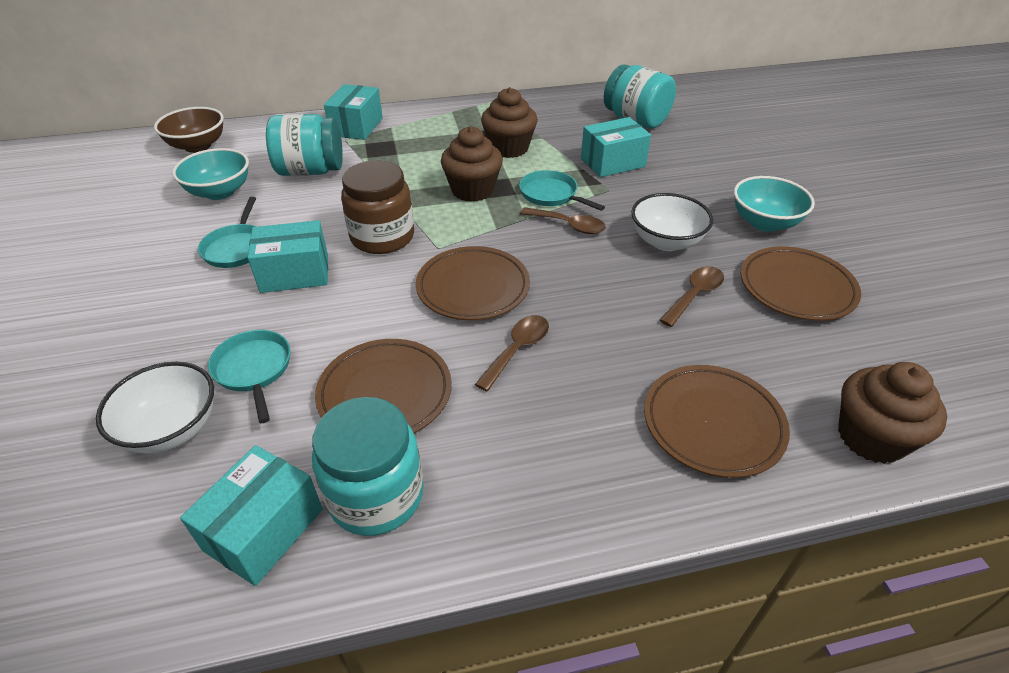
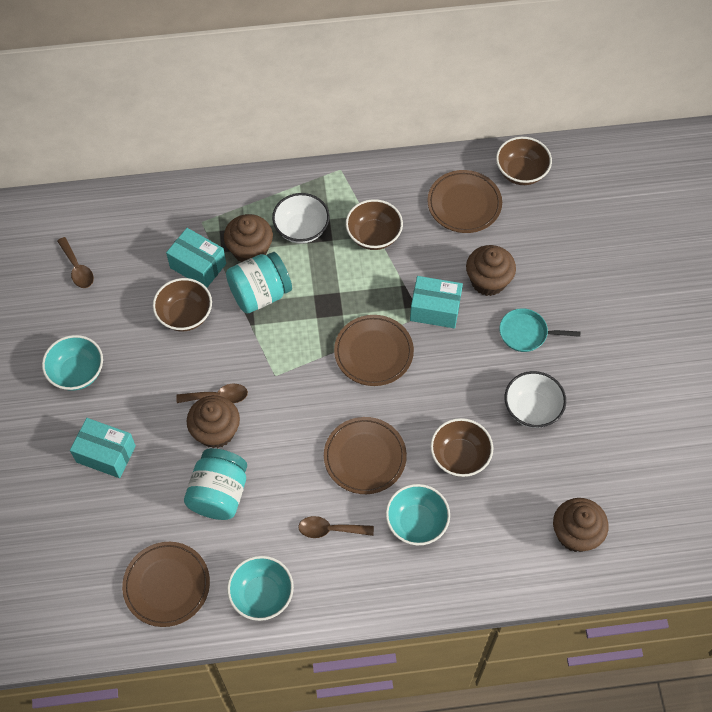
brown bowl: [154,107,224,153] = 1 -> [153,278,212,331] [346,199,403,250] [430,418,493,477] [496,137,552,185] = 4
brown cupcake: [441,126,503,202] [481,87,538,158] [838,362,947,464] = 3 -> [187,395,240,448] [224,214,273,262] [466,245,516,296] [553,498,609,552] = 4
brown jar: [341,160,414,254] = 1 -> none = 0
turquoise bowl: [172,148,249,200] [734,176,815,232] = 2 -> [42,335,103,391] [227,556,294,621] [386,484,450,545] = 3
turquoise box: [180,445,323,586] [247,220,328,293] [324,84,383,140] [581,117,651,177] = 4 -> [70,418,136,478] [166,228,226,288] [410,276,463,328] = 3
turquoise jar: [266,114,343,176] [312,397,423,536] [604,65,676,129] = 3 -> [184,448,247,520] [226,252,292,313] = 2
turquoise pan: [198,197,257,268] [208,330,291,423] [519,170,605,211] = 3 -> [499,308,580,352] = 1

